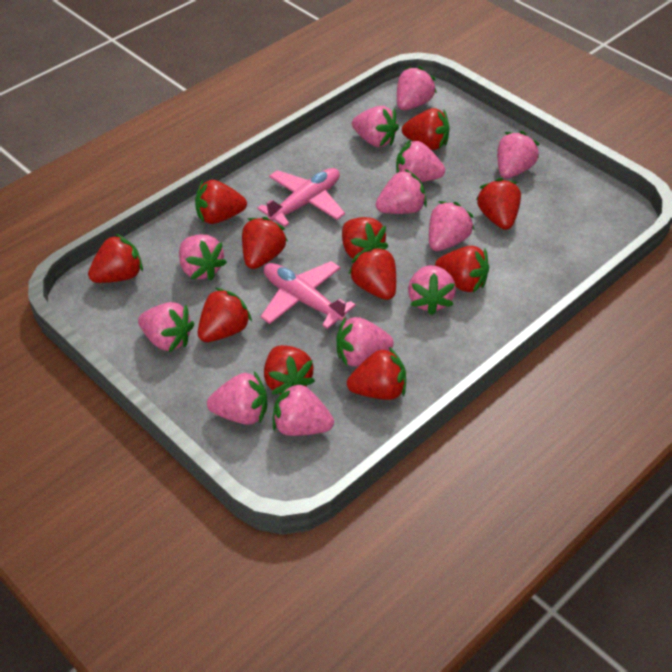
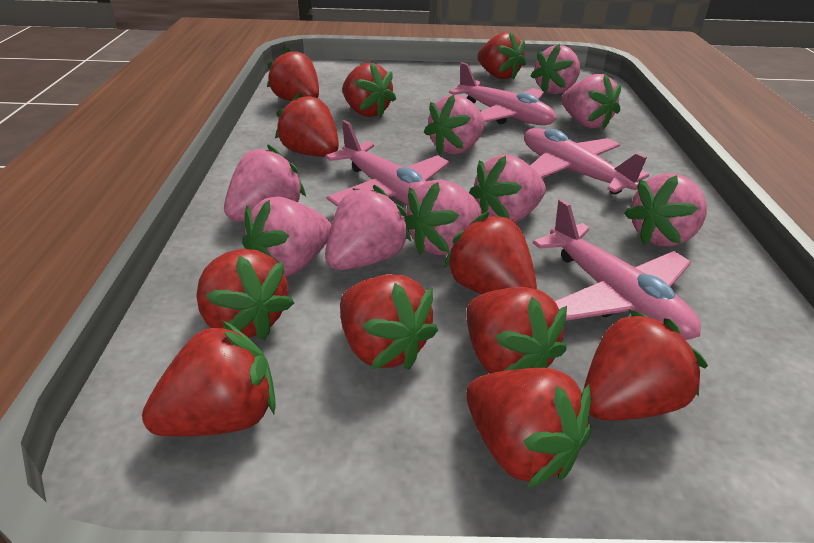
pink plane: [257,168,345,227] [260,261,356,329] = 2 -> [325,120,449,207] [449,62,556,125] [524,128,649,195] [533,199,701,340] = 4
pink strawberry: [138,302,194,352] [179,235,227,281] [207,371,267,425] [273,381,334,436] [336,317,394,367] [352,106,399,147] [376,169,427,214] [396,140,445,182] [397,66,437,110] [408,265,456,315] [429,201,474,251] [497,131,540,179] = 12 -> [224,145,306,222] [242,197,331,277] [325,185,412,270] [404,179,482,255] [424,95,485,155] [469,155,546,223] [531,44,580,94] [562,74,621,130] [624,173,707,246] = 9

